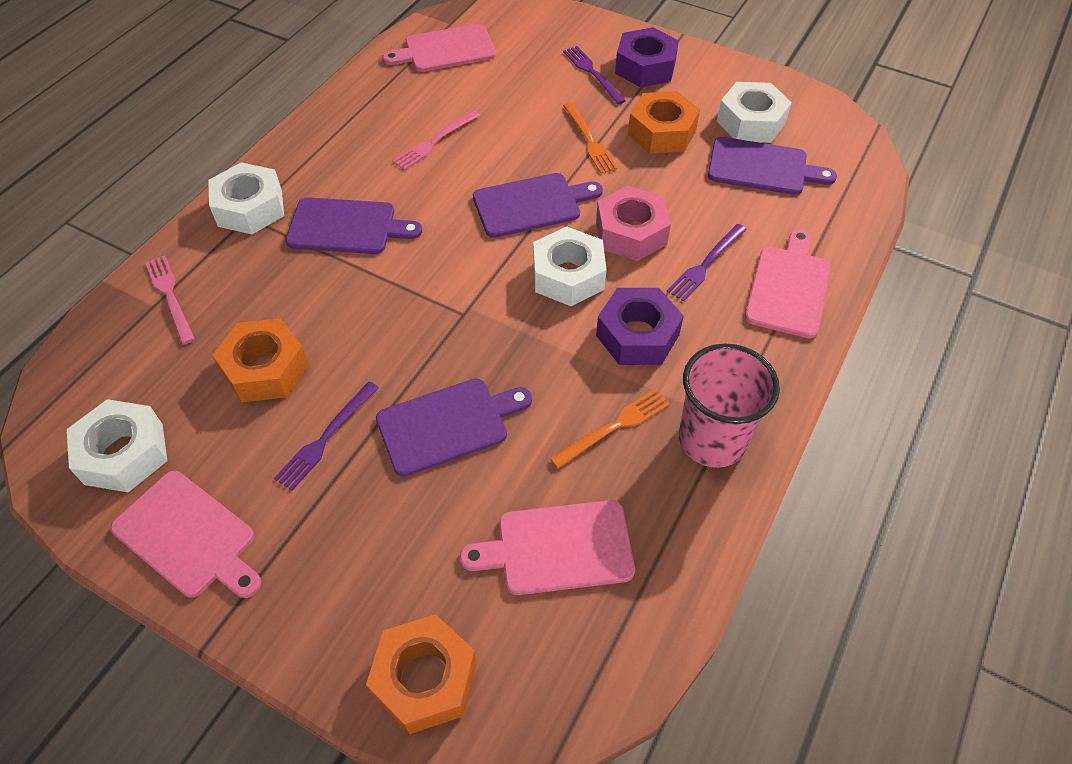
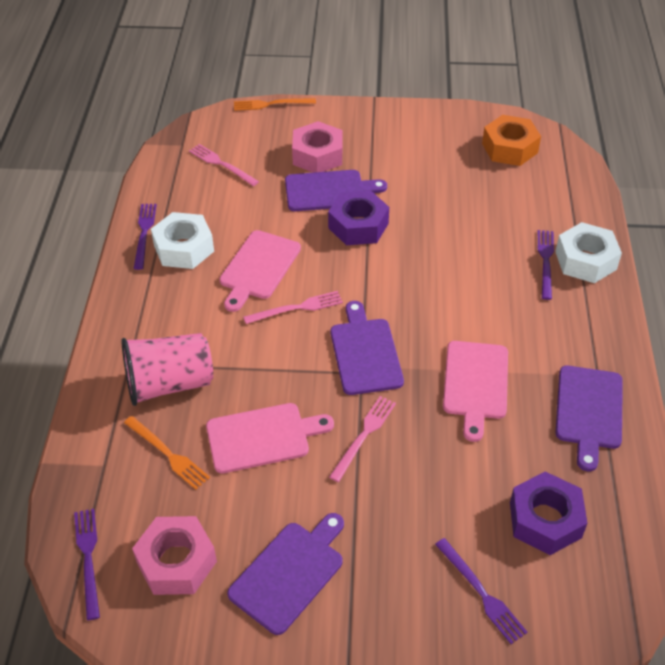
orange nut: [212,318,309,402] [366,614,477,734] [628,91,700,154] = 3 -> [482,115,541,166] = 1
pink cutting board: [111,471,261,598] [383,24,496,72] [460,500,635,595] [745,229,831,338] = 4 -> [206,403,334,473] [219,230,301,312] [443,341,508,442] = 3
pink fork: [145,255,195,345] [392,110,480,170] = 2 -> [189,144,259,186] [243,291,343,324] [329,396,396,482] = 3
pink nut: [596,186,671,261] = 1 -> [132,516,217,595] [292,121,342,173] = 2
purple fork: [274,381,379,491] [563,46,626,104] [667,224,747,302] = 3 -> [74,509,100,620] [134,204,157,270] [435,538,528,644] [538,230,554,300] = 4
white nut: [67,399,167,492] [208,162,284,235] [533,227,607,306] [717,82,792,143] = 4 -> [151,212,214,269] [555,222,622,283] = 2

